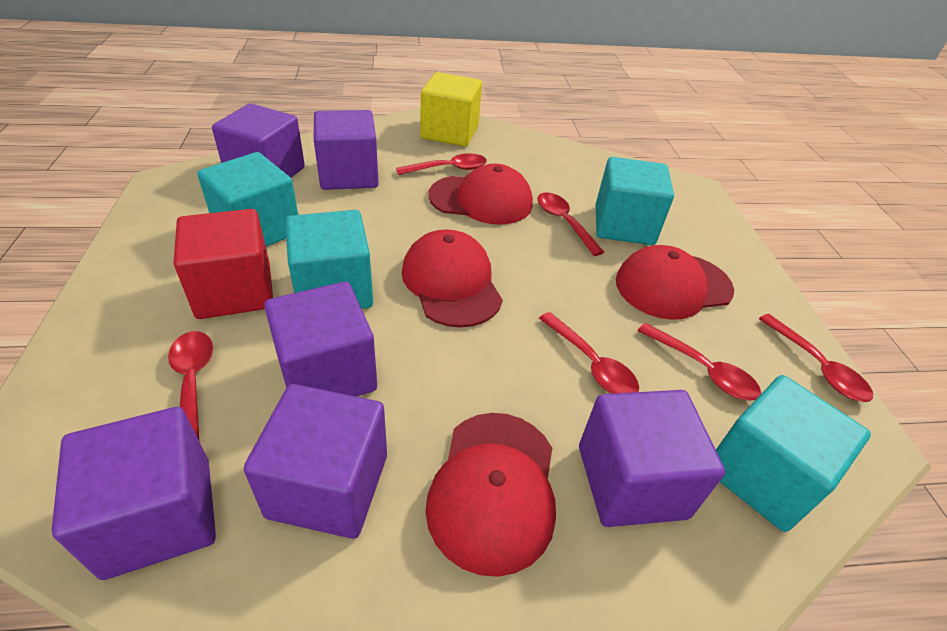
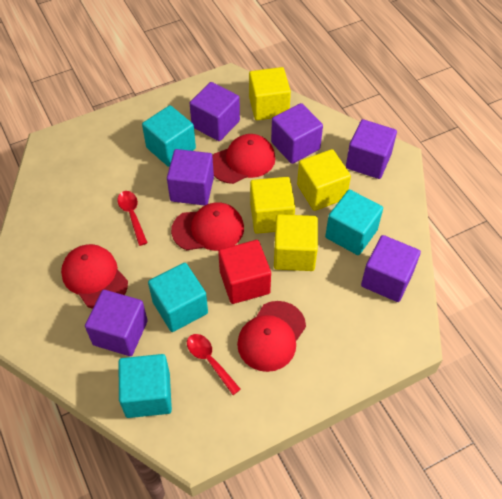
red spoon: [168,331,213,440] [396,153,487,175] [537,192,604,256] [539,312,639,394] [637,323,761,401] [759,314,873,402] = 6 -> [117,191,148,246] [187,334,241,395] = 2
yellow cube: [420,72,482,147] = 1 -> [249,67,291,120] [250,177,295,234] [274,214,318,271] [297,149,351,211] = 4

